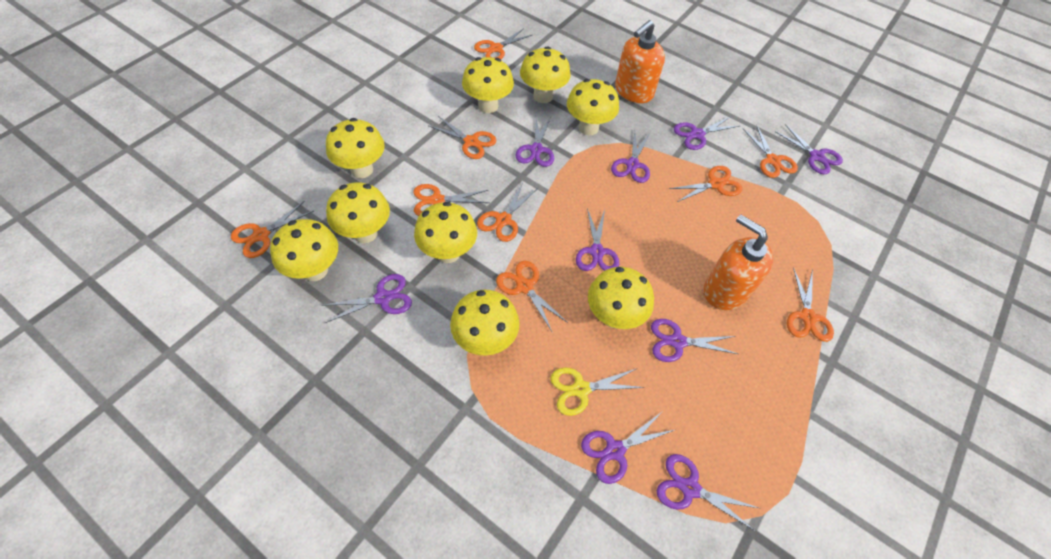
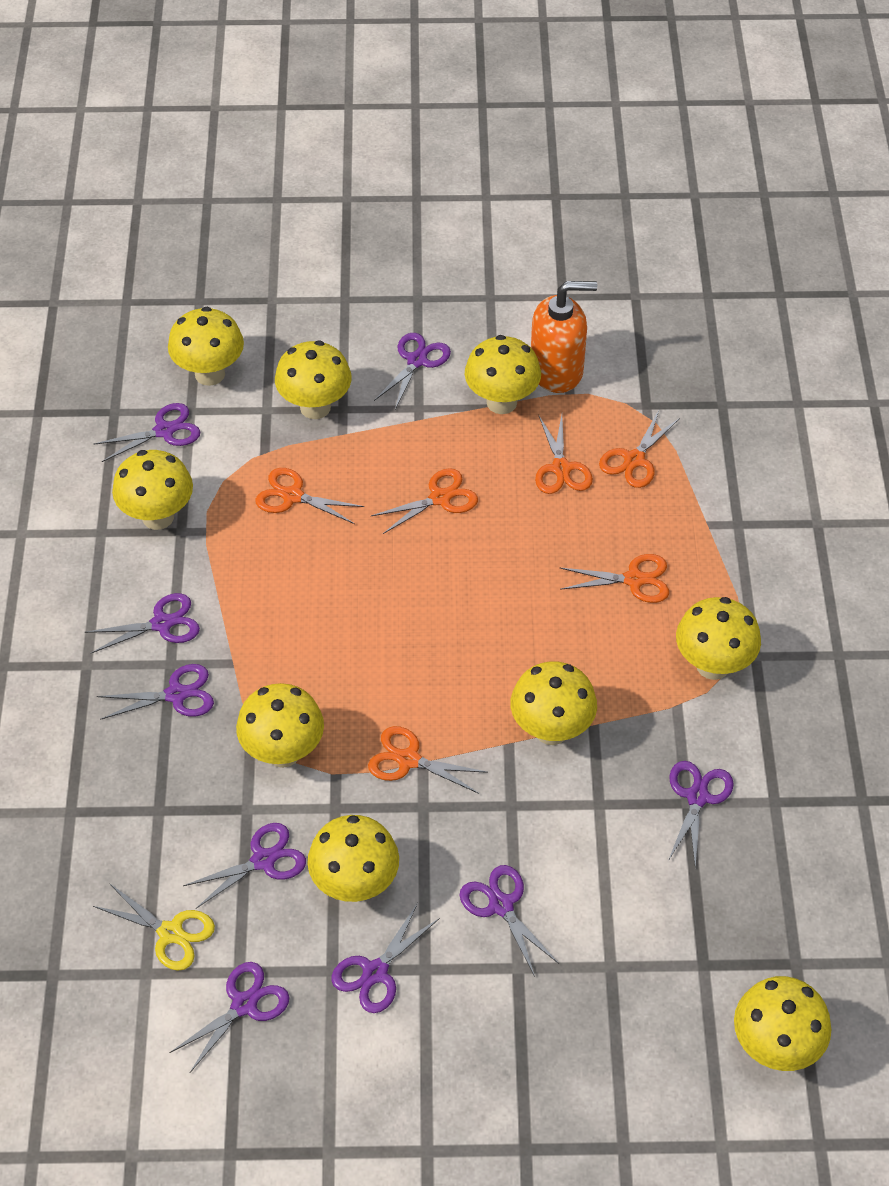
orange scissors: [231,201,314,258] [413,184,489,216] [429,116,496,159] [474,28,532,59] [477,183,538,242] [496,261,568,331] [669,166,742,202] [743,126,798,178] [787,268,834,342] = 9 -> [255,468,364,524] [368,726,488,794] [371,468,478,534] [535,415,593,494] [560,554,669,603] [599,410,680,488] = 6
orange soap dispenser: [615,20,665,103] [704,215,773,310] = 2 -> [531,281,597,393] = 1

